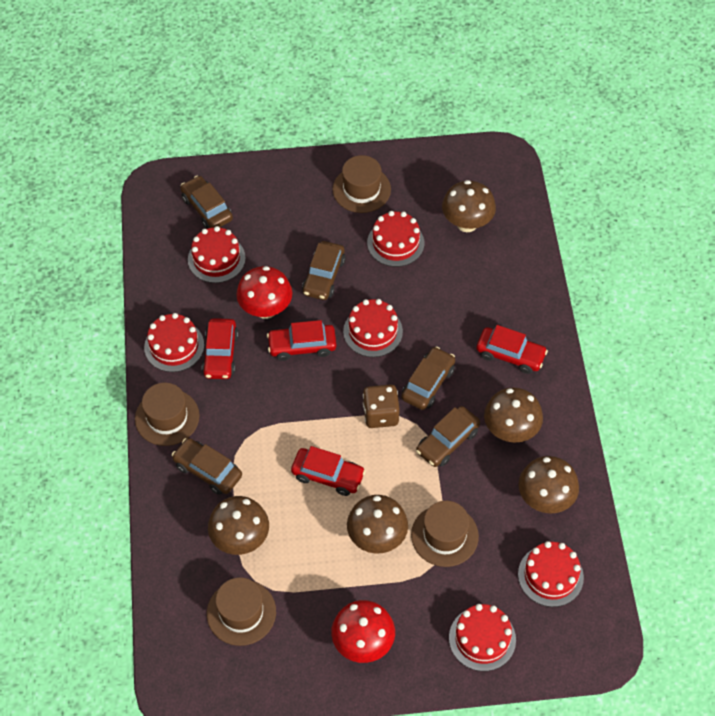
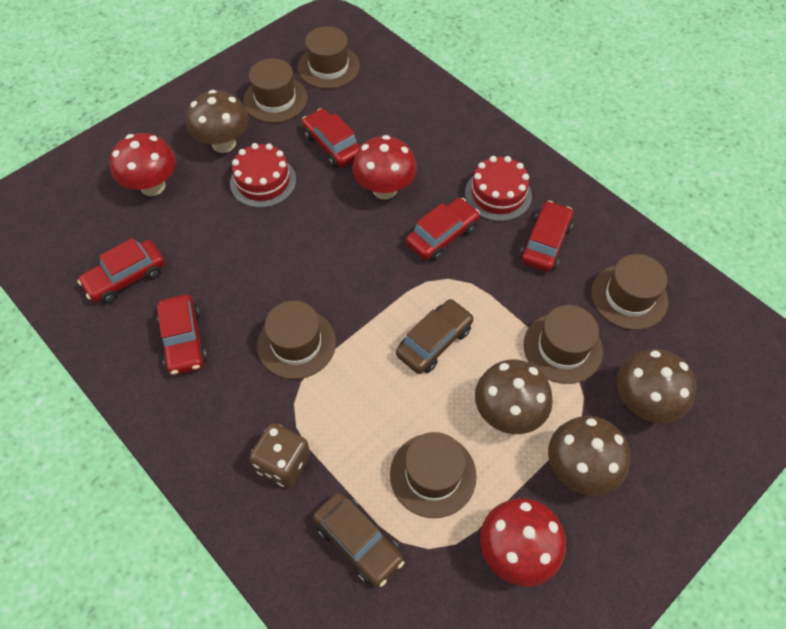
brown car: [172,438,242,495] [180,175,233,229] [302,241,345,300] [402,347,455,410] [416,406,480,467] = 5 -> [313,492,404,587] [396,299,474,374] = 2
brown hat: [135,383,200,446] [207,577,276,646] [332,155,391,213] [411,501,479,567] = 4 -> [243,58,308,123] [257,301,336,379] [298,26,360,89] [390,432,477,518] [523,305,603,384] [591,254,668,330] = 6
brown mushroom: [208,496,269,555] [347,495,408,554] [442,180,496,232] [484,387,543,443] [519,456,579,513] = 5 -> [186,90,249,153] [475,360,553,434] [548,416,630,496] [617,349,696,423] = 4
red cake: [144,313,204,372] [188,226,246,283] [343,299,403,357] [367,211,424,267] [449,604,516,671] [518,541,584,607] = 6 -> [230,143,296,208] [465,156,532,221] = 2
red car: [202,318,238,379] [267,320,336,361] [291,446,366,496] [476,325,548,374] = 4 -> [77,238,165,304] [157,294,207,375] [302,108,361,168] [406,198,480,261] [520,201,573,272] = 5
red mushroom: [236,266,292,319] [331,600,395,663] = 2 -> [110,133,176,196] [352,135,417,199] [480,498,566,586] = 3

